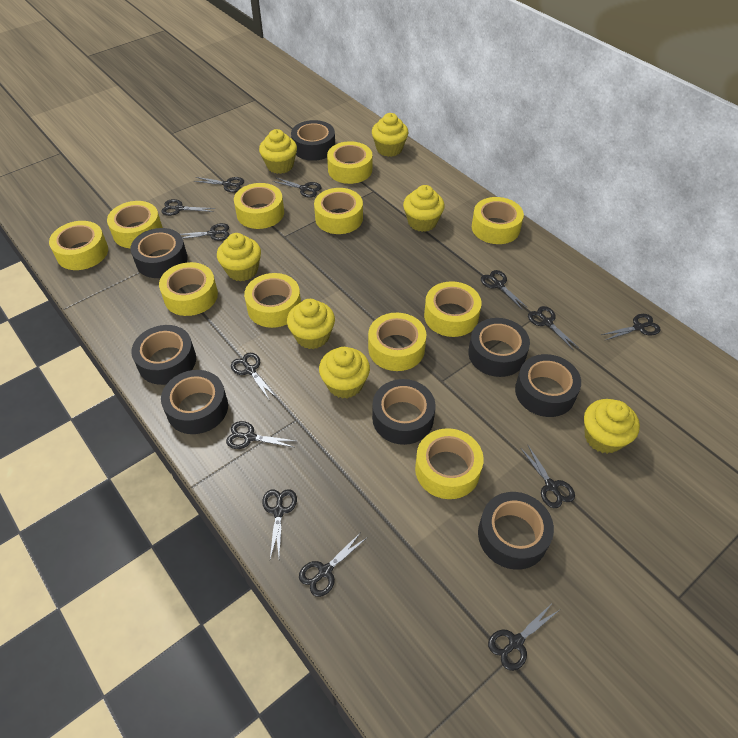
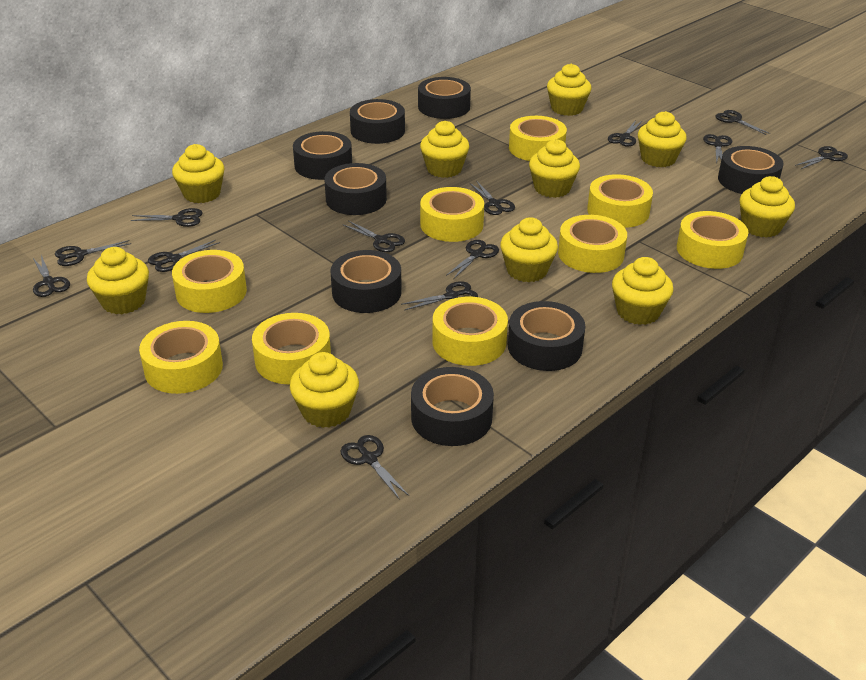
yellow cupcake: [217,233,261,281] [259,129,297,174] [287,299,335,349] [319,347,370,399] [372,113,408,157] [403,185,445,232] [584,399,640,454] = 7 -> [87,247,149,314] [172,144,225,203] [290,352,359,428] [420,121,469,178] [500,217,558,282] [529,139,580,198] [547,64,591,116] [612,257,673,325] [638,111,687,167] [740,176,795,238] = 10
yellow tape: [49,221,108,270] [107,201,163,248] [159,262,218,316] [234,183,284,229] [244,273,301,328] [314,188,363,234] [327,141,372,184] [368,313,426,371] [415,428,484,499] [424,281,481,337] [472,197,524,244] = 11 -> [139,321,223,394] [172,250,247,313] [252,313,331,384] [420,187,484,242] [432,297,508,366] [509,116,567,161] [558,215,627,273] [587,174,653,228] [677,211,748,269] = 9

